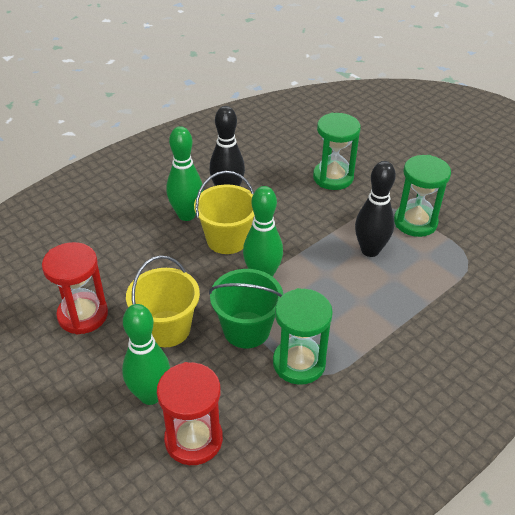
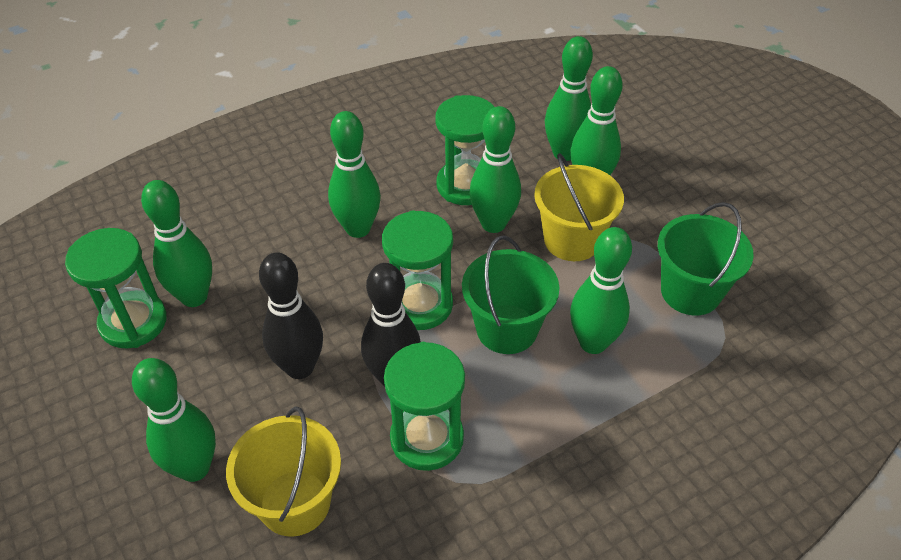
green bowling pin: [122,304,170,405] [166,126,203,221] [243,186,283,277] = 3 -> [132,358,216,482] [141,180,212,307] [328,111,381,238] [469,106,521,233] [545,36,593,161] [570,227,632,354] [571,66,623,175] = 7
green bucket: [209,269,283,348] = 1 -> [462,235,559,354] [658,202,754,316] = 2
green hourglass: [273,288,333,385] [313,113,361,190] [394,155,451,237] = 3 -> [65,228,167,348] [382,210,453,330] [384,342,465,471] [435,95,494,205] = 4
red hourglass: [42,242,108,335] [157,362,223,465] = 2 -> none = 0

